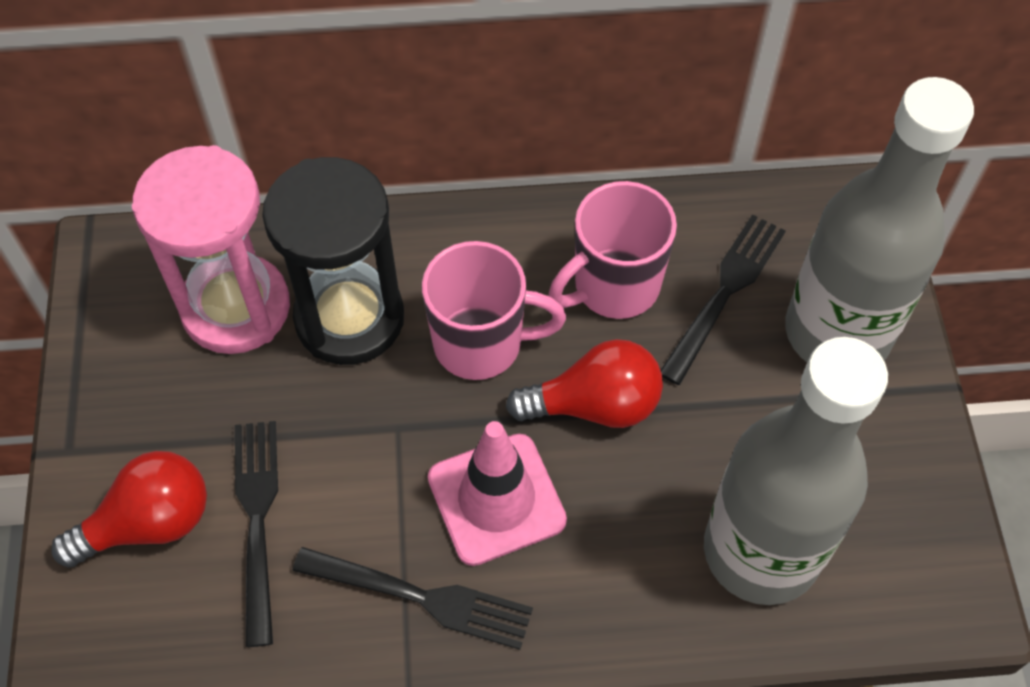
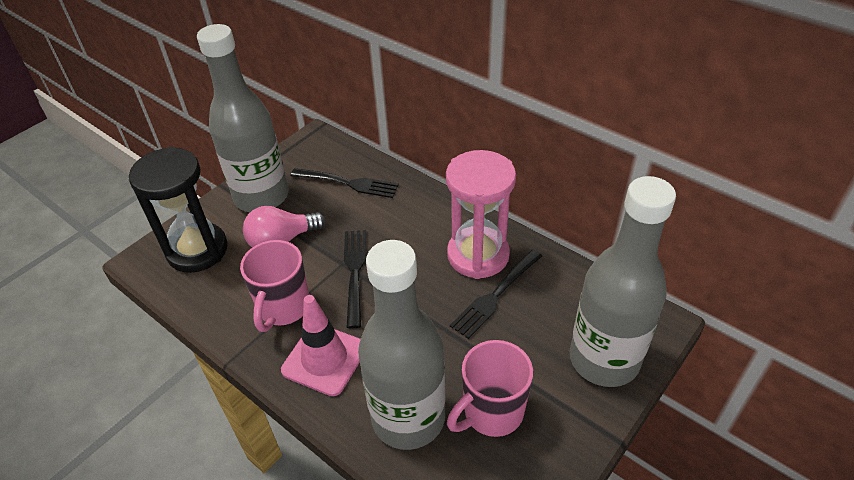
grey bottle: [704,337,888,605] [785,77,974,362] = 2 -> [197,24,289,212] [358,240,446,450] [570,176,676,387] = 3
pink light bulb: none = 0 -> [243,206,325,247] = 1
red light bulb: [51,451,207,568] [506,339,663,428] = 2 -> none = 0

